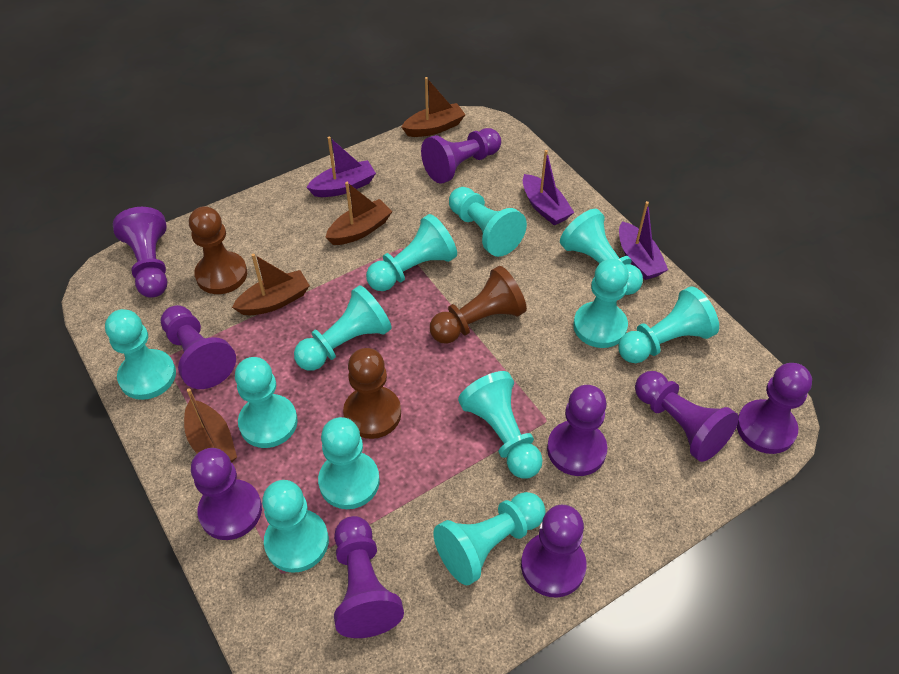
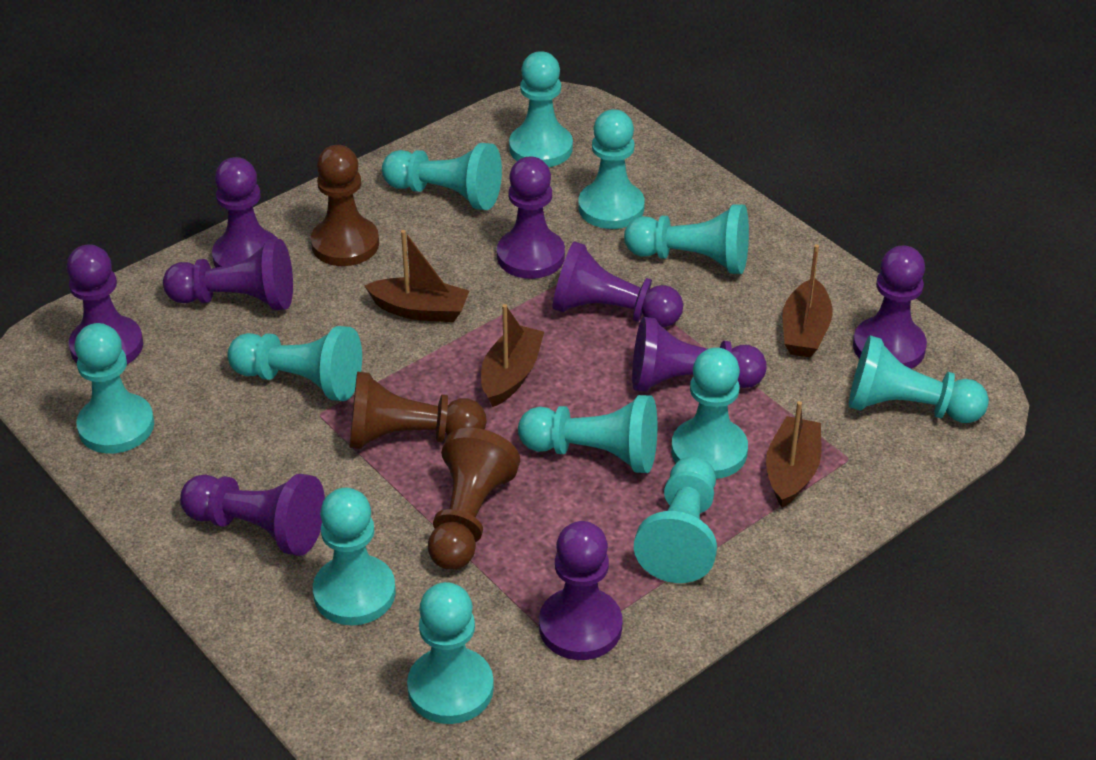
purple boat: [306,136,376,197] [523,150,575,225] [619,201,668,280] = 3 -> none = 0

